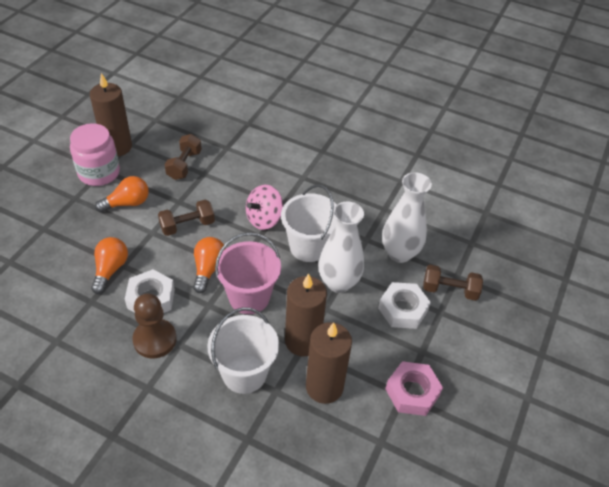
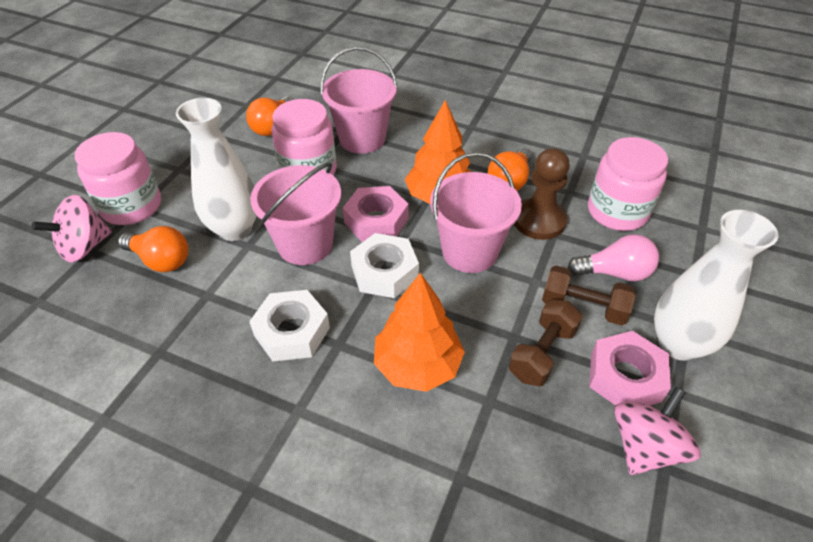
brown candle: [90,73,132,156] [285,274,327,356] [306,322,352,404] = 3 -> none = 0
brown dumbbell: [158,199,215,236] [164,134,202,180] [423,265,483,301] = 3 -> [508,300,583,386] [542,265,636,326] = 2
orange tree: none = 0 -> [374,273,465,392] [405,100,471,204] = 2
pink bucket: [215,232,281,314] = 1 -> [250,162,341,265] [320,47,398,154] [430,152,522,273] = 3
pink jar: [70,123,120,186] = 1 -> [75,132,161,225] [272,99,337,175] [588,137,668,231] = 3
pink light bulb: none = 0 -> [568,234,659,281] = 1
pink nut: [385,361,443,416] = 1 -> [343,186,408,242] [589,331,671,406] = 2
pink spinning top: [246,185,283,230] = 1 -> [31,195,112,263] [614,387,701,475] = 2
white bucket: [207,307,279,394] [281,184,337,262] = 2 -> none = 0

